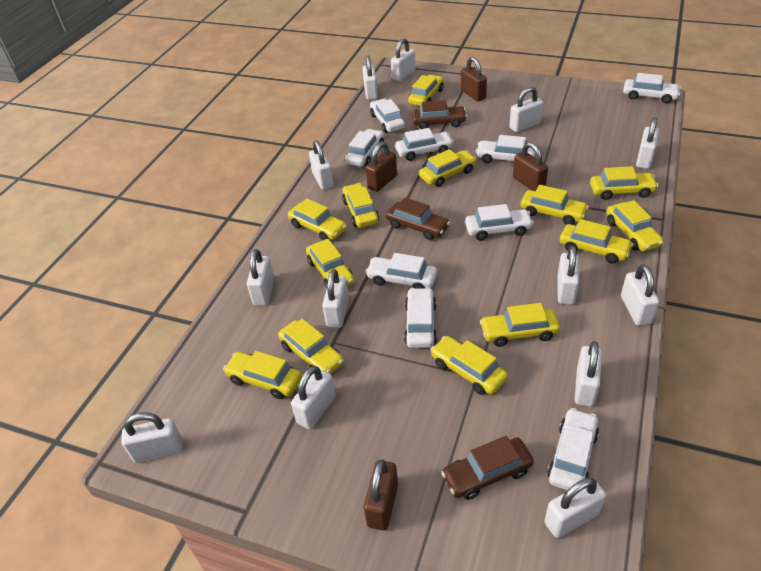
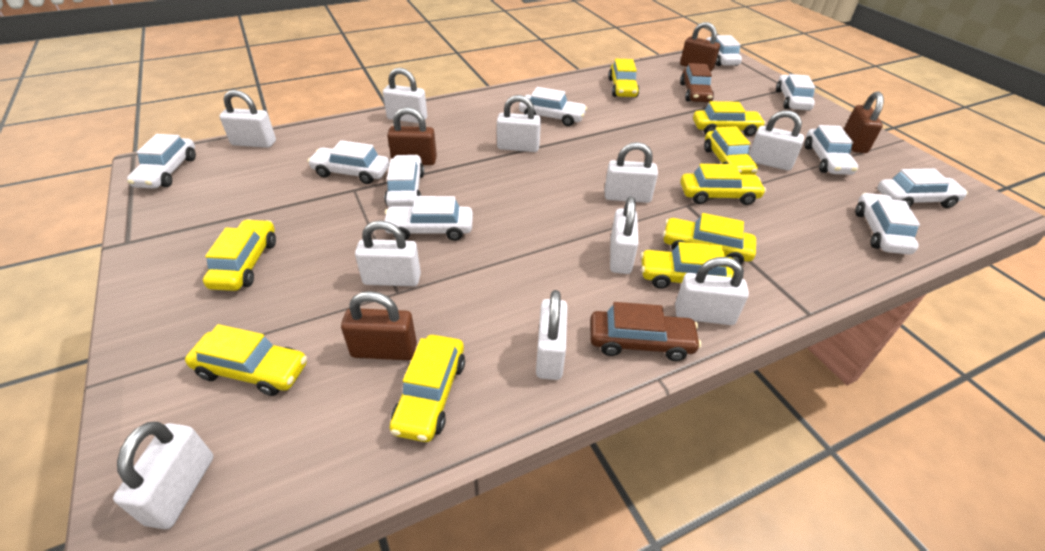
brown car: [386,198,450,240] [412,100,467,129] [441,436,534,500] = 3 -> [590,302,701,361] [680,63,714,103] = 2
white car: [345,129,384,167] [365,253,437,289] [370,99,405,133] [395,128,454,161] [404,287,437,348] [465,204,534,240] [475,135,536,163] [547,408,599,490] [623,73,681,103] = 9 -> [127,134,196,189] [308,140,390,184] [384,155,424,207] [385,196,473,241] [519,87,587,126] [706,35,742,66] [776,74,816,111] [804,125,858,175] [855,193,920,255] [877,168,968,208] = 10
white padlock: [121,412,182,463] [247,249,274,305] [291,366,335,429] [309,140,334,190] [322,269,349,328] [362,56,378,100] [391,39,416,82] [509,87,543,132] [544,478,606,538] [557,245,580,305] [575,341,602,407] [621,265,659,326] [636,118,659,169] = 13 -> [113,422,214,529] [220,90,276,148] [355,220,421,286] [383,68,427,123] [497,95,541,152] [536,290,567,380] [604,142,658,203] [610,197,638,274] [675,257,749,325] [749,110,804,171] = 10
yellow car: [223,351,302,399] [278,319,344,374] [288,198,347,240] [306,239,354,288] [342,183,379,228] [408,75,444,106] [419,149,477,187] [430,336,508,395] [480,303,560,347] [520,185,589,225] [560,219,633,264] [590,166,658,200] [606,200,664,251] = 13 -> [185,324,307,396] [203,219,276,291] [390,335,465,442] [608,59,640,97] [640,242,734,289] [663,213,756,264] [681,164,766,205] [693,101,766,136] [704,126,758,175] = 9

